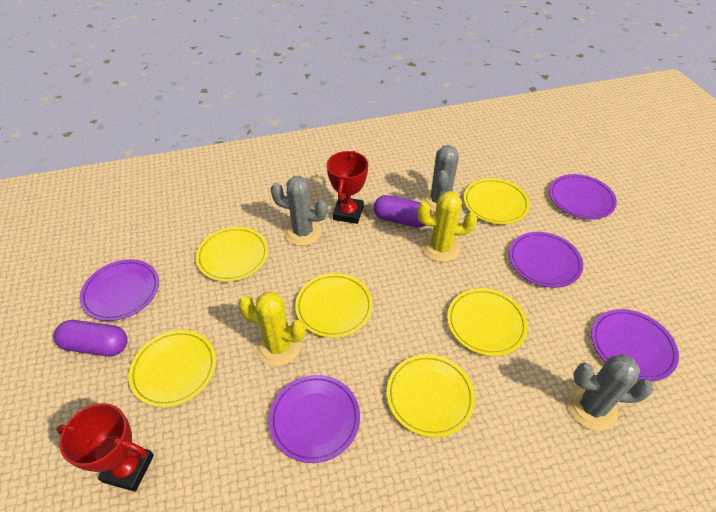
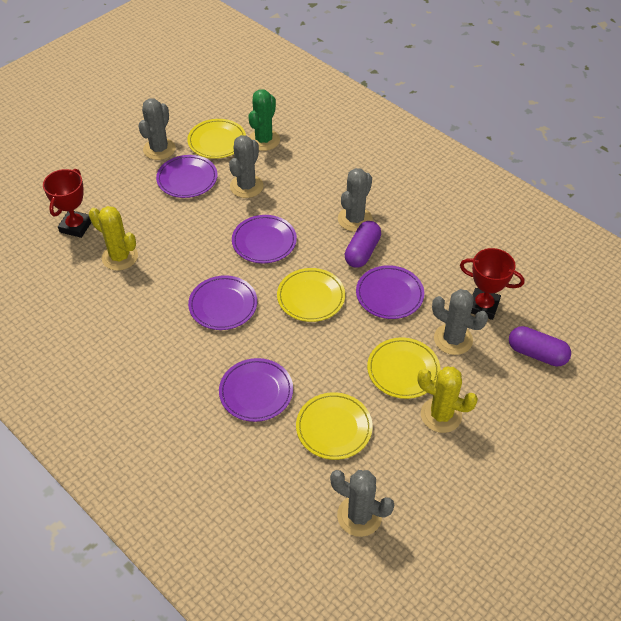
green cactus: none = 0 -> [248,89,280,151] = 1
grey cactus: [270,176,328,246] [422,145,459,212] [567,354,654,431] = 3 -> [139,98,176,160] [229,135,264,198] [330,470,394,537] [338,168,373,232] [432,289,488,355] = 5
yellow plate: [128,330,216,407] [196,227,268,282] [295,273,373,338] [387,354,475,438] [447,288,528,356] [464,178,530,224] = 6 -> [187,119,246,159] [277,268,345,322] [296,392,373,460] [367,337,441,399] = 4

